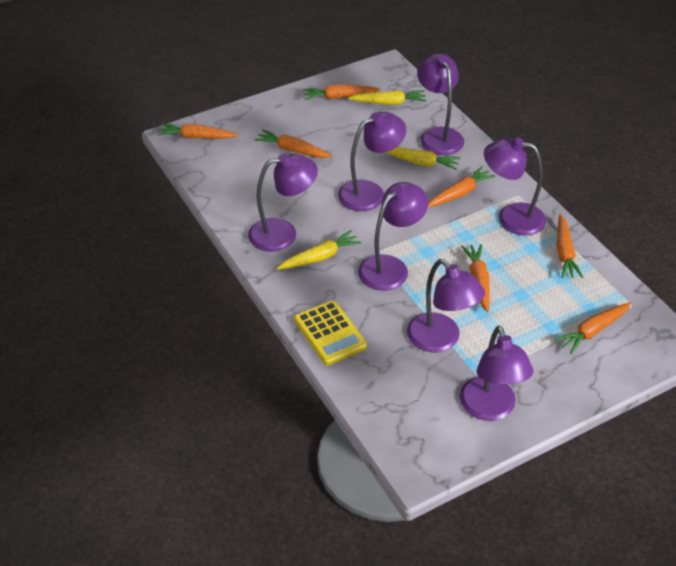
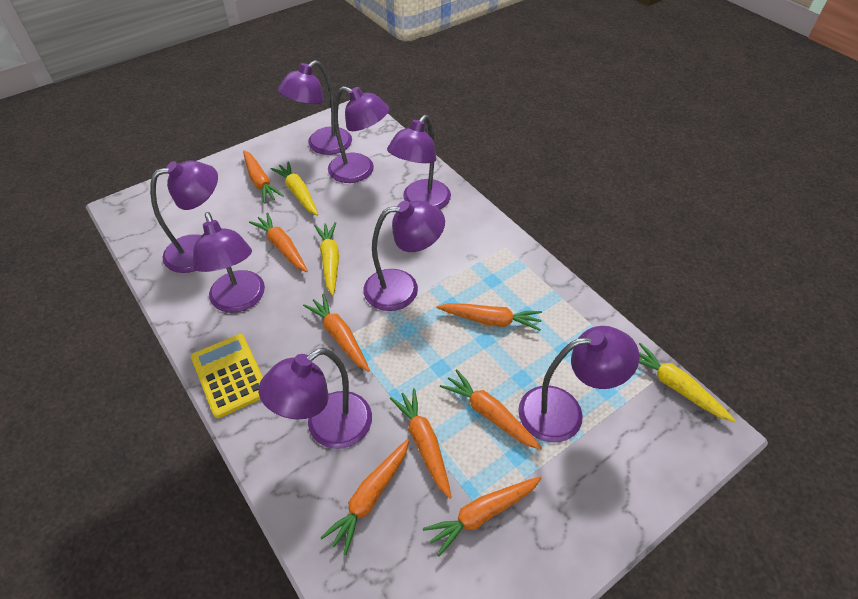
orange carrot: [157,123,239,139] [254,129,332,158] [303,84,381,100] [428,166,496,208] [461,244,489,313] [555,302,631,354] [557,214,583,278] = 7 -> [243,150,284,204] [249,212,308,272] [303,294,370,372] [320,439,409,555] [390,388,452,499] [423,477,542,557] [436,303,542,331] [440,369,542,450] = 8
purple lamp: [248,153,318,252] [338,112,406,211] [358,182,428,291] [407,259,485,352] [417,54,464,155] [460,325,533,421] [484,138,546,235] = 7 -> [150,160,218,273] [193,212,265,313] [258,348,372,449] [278,60,352,155] [328,86,389,183] [363,200,445,311] [387,115,451,209] [518,326,639,443] = 8

